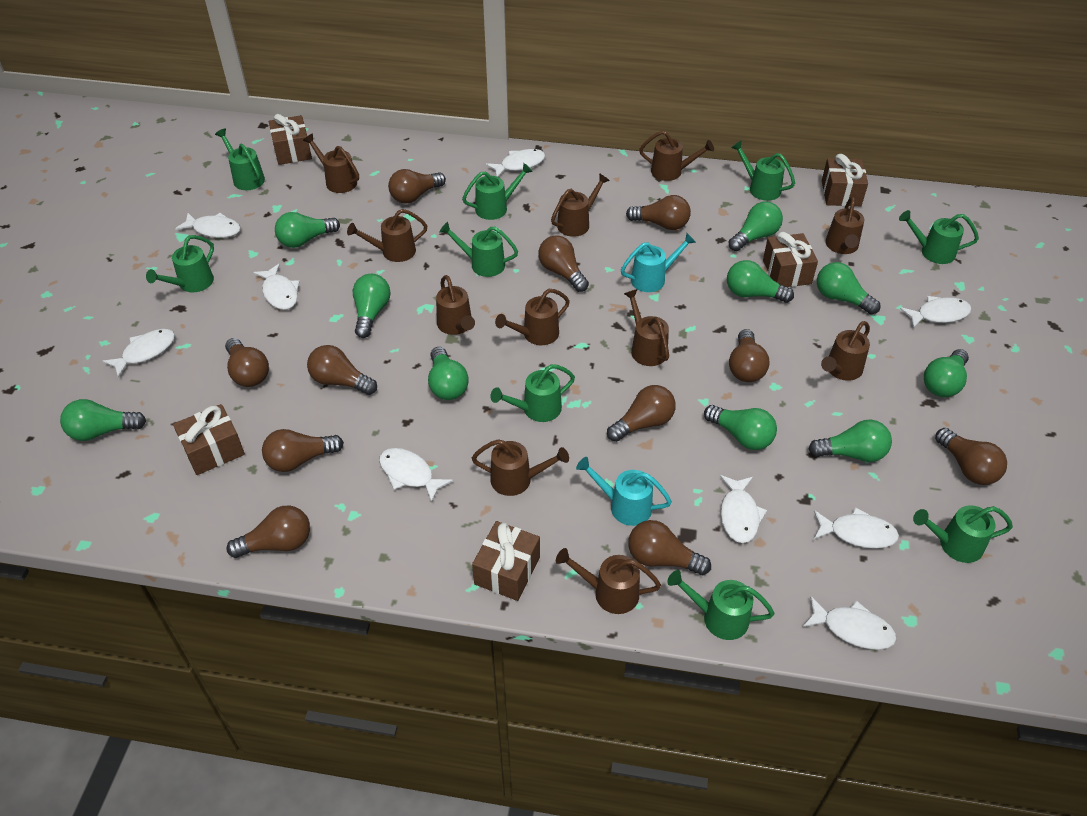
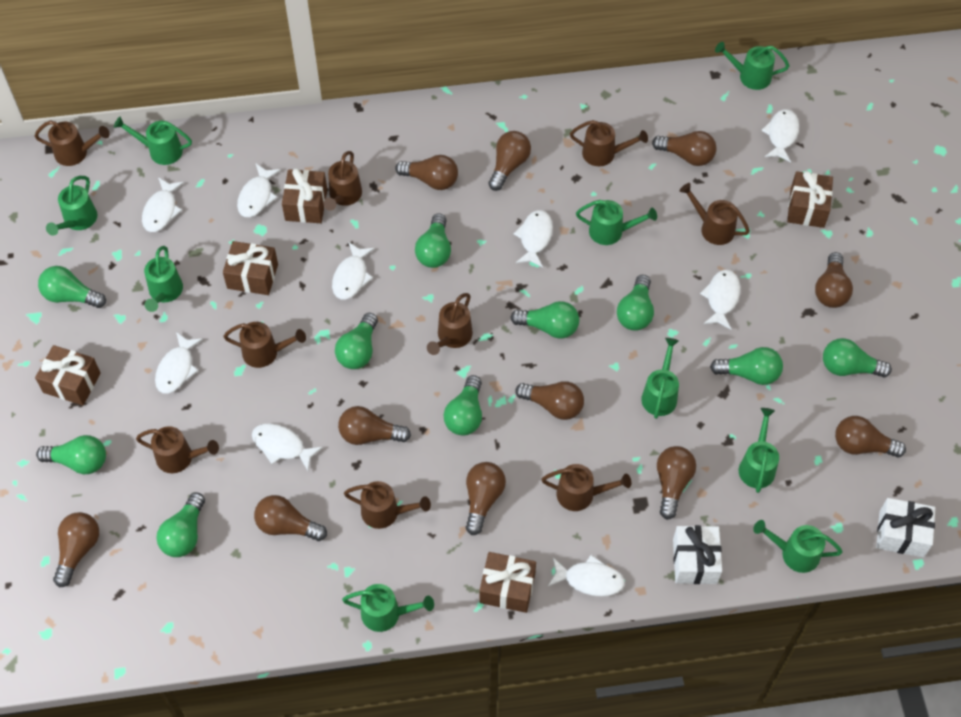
brown watering can: [303,133,359,193] [347,209,427,262] [436,275,475,335] [472,439,569,496] [495,289,570,345] [551,173,610,237] [556,548,661,614] [624,289,669,366] [639,130,714,181] [821,321,870,381] [825,197,865,254] = 11 -> [35,120,110,166] [136,426,219,473] [223,322,306,368] [323,151,362,211] [344,481,431,529] [427,293,473,355] [541,464,631,511] [570,120,648,166] [680,183,750,245] = 9
turquoise watering can: [576,457,672,526] [621,233,696,292] = 2 -> none = 0
white gift: none = 0 -> [673,525,722,584] [876,498,935,557] = 2

